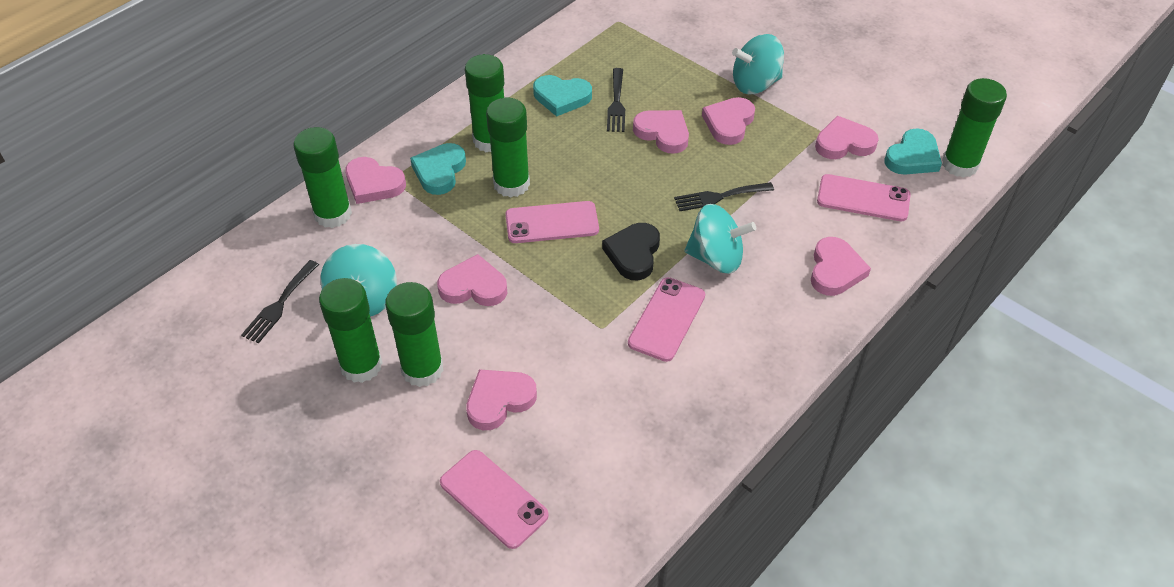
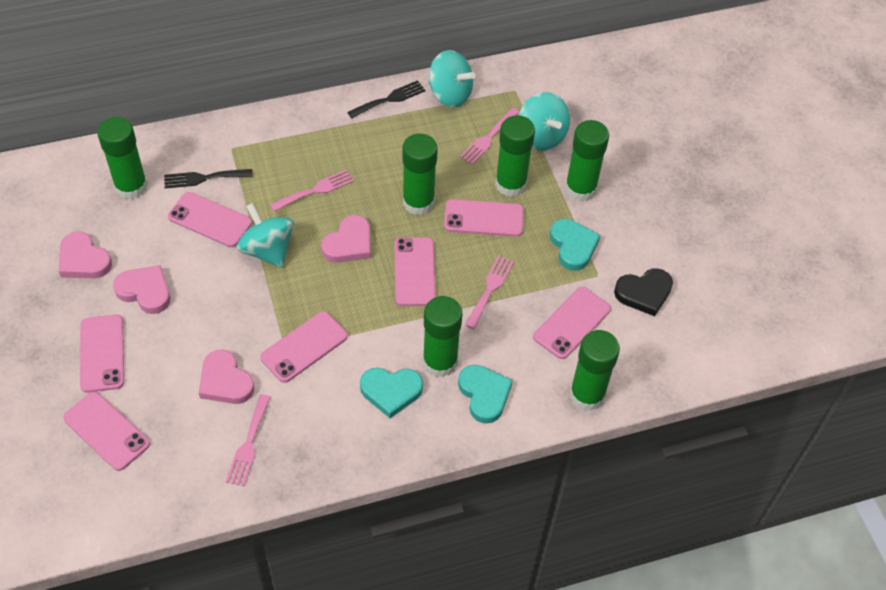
black fork: [241,260,319,344] [607,68,625,132] [674,182,774,211] = 3 -> [164,169,253,188] [347,80,425,118] = 2
pink fork: none = 0 -> [226,394,271,486] [270,170,354,212] [460,108,519,165] [465,255,514,329] = 4
pink heart: [345,157,406,204] [437,254,507,306] [466,369,537,430] [633,110,689,154] [702,97,755,145] [811,237,871,296] [815,116,879,159] = 7 -> [59,231,112,278] [113,265,170,314] [199,349,254,404] [321,215,371,263] = 4
pink phone: [440,450,549,549] [505,201,599,243] [628,277,705,362] [817,174,911,221] = 4 -> [63,392,150,471] [80,315,124,393] [168,192,252,247] [260,311,348,383] [394,237,436,306] [444,199,524,237] [533,287,611,359] = 7

